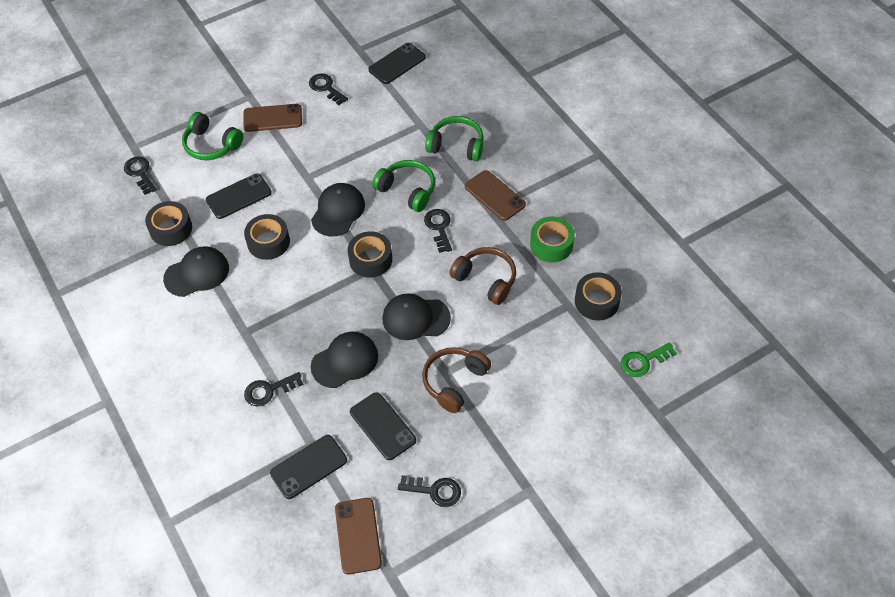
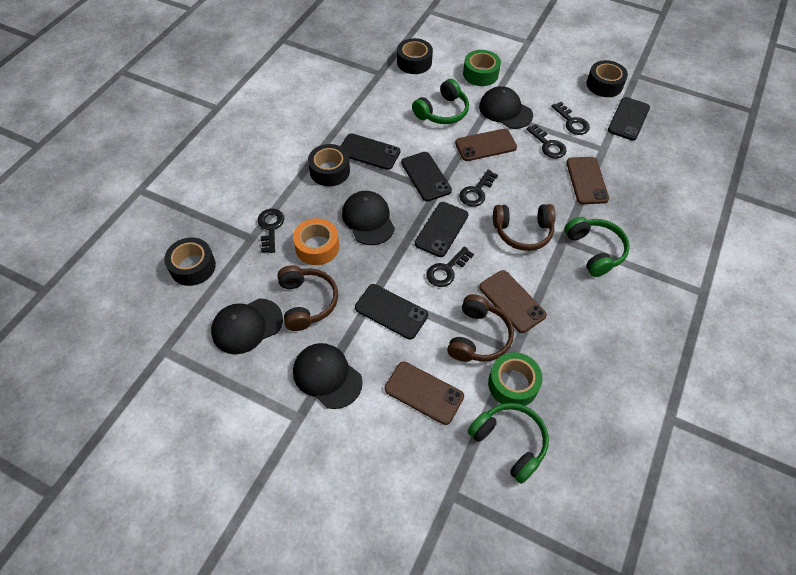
black phone: [206,173,272,219] [270,435,347,499] [350,392,416,460] [368,43,426,84] = 4 -> [341,133,400,170] [355,284,428,339] [401,152,452,201] [415,202,468,257] [608,97,650,141] = 5
brown headphones: [422,347,491,413] [449,247,516,305] = 2 -> [277,265,338,331] [447,294,514,362] [493,204,556,251] = 3
brown phone: [244,104,302,132] [335,498,382,574] [465,170,526,221] = 3 -> [385,362,464,425] [455,129,517,161] [479,270,547,333] [566,157,609,204] = 4
green key: [621,342,677,377] = 1 -> none = 0
green tape: [530,217,575,262] = 1 -> [463,50,501,86] [488,352,543,406] = 2
orange tape: none = 0 -> [293,218,339,265] = 1

